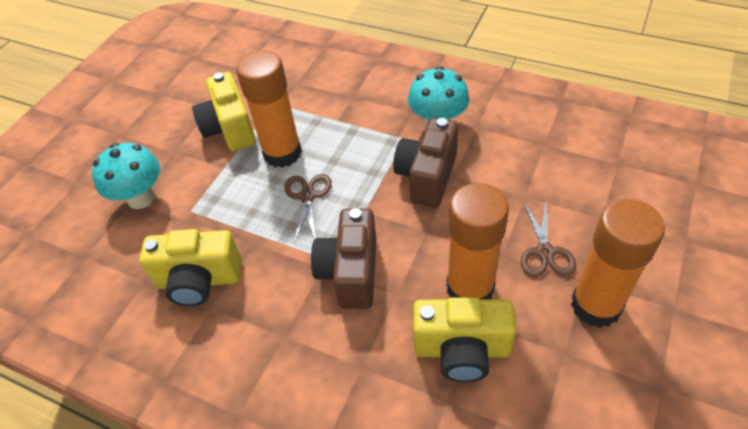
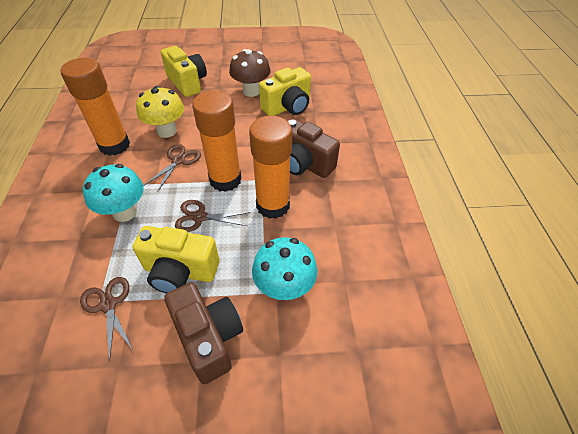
brown mushroom: none = 0 -> [229,49,270,97] = 1
brown scissors: [284,174,332,243] [521,201,576,277] = 2 -> [80,277,133,362] [143,144,201,192] [175,200,250,232] = 3
yellow mushroom: none = 0 -> [136,86,184,138] = 1

